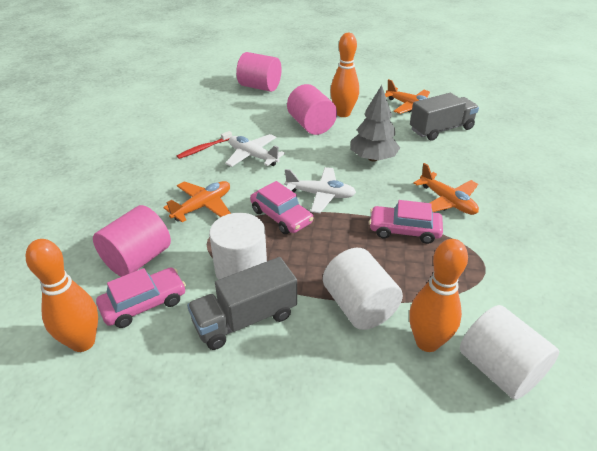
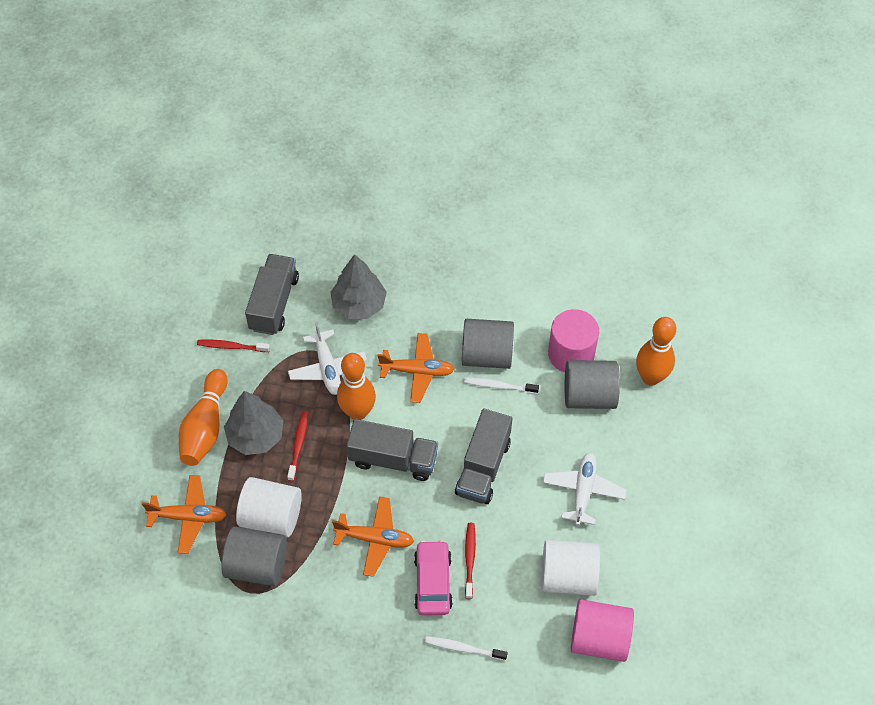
grey cylinder: none = 0 -> [221,526,287,586] [462,319,514,369] [565,360,620,409] = 3
grey tree: [350,85,400,161] = 1 -> [224,391,284,455] [330,254,387,319] = 2
grey truck: [187,257,297,350] [410,93,479,141] = 2 -> [245,254,299,335] [346,419,438,481] [455,408,512,504] = 3
pink car: [96,268,186,328] [250,181,314,234] [369,200,443,244] = 3 -> [414,540,453,615] = 1
pink cylinder: [93,205,171,277] [236,52,282,92] [287,84,337,135] = 3 -> [548,309,599,373] [571,599,634,662] = 2
red toothbrush: [177,131,232,159] = 1 -> [197,339,270,352] [287,411,309,481] [465,523,476,599] = 3
white cylinder: [209,213,267,280] [323,248,403,330] [460,305,559,400] = 3 -> [236,477,302,537] [541,540,600,596] = 2
white toothbrush: none = 0 -> [425,636,508,660] [464,377,539,394] = 2

